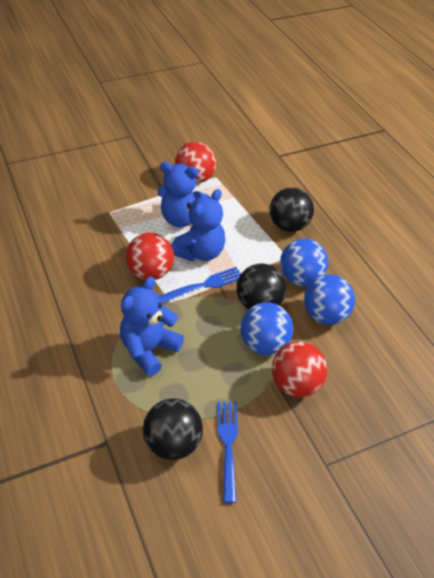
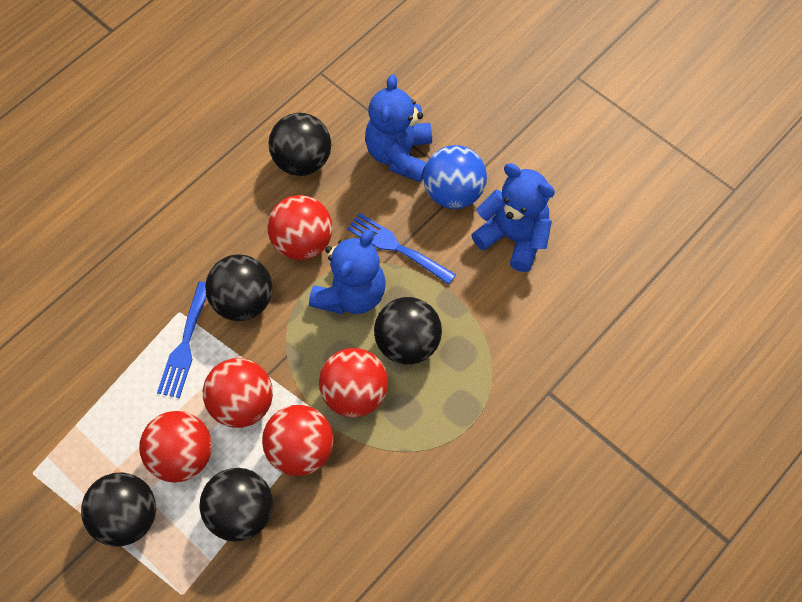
black ball: [143,399,203,460] [236,263,286,310] [270,187,314,232] = 3 -> [81,473,156,546] [200,468,273,542] [205,254,272,321] [269,113,331,176] [374,297,442,365] = 5
blue ball: [241,302,293,355] [280,239,328,286] [304,274,355,325] = 3 -> [423,145,487,209] = 1
red ball: [126,233,174,280] [175,142,216,184] [272,341,328,397] = 3 -> [139,411,212,483] [203,358,273,428] [262,405,333,476] [268,195,333,260] [319,348,388,418] = 5

